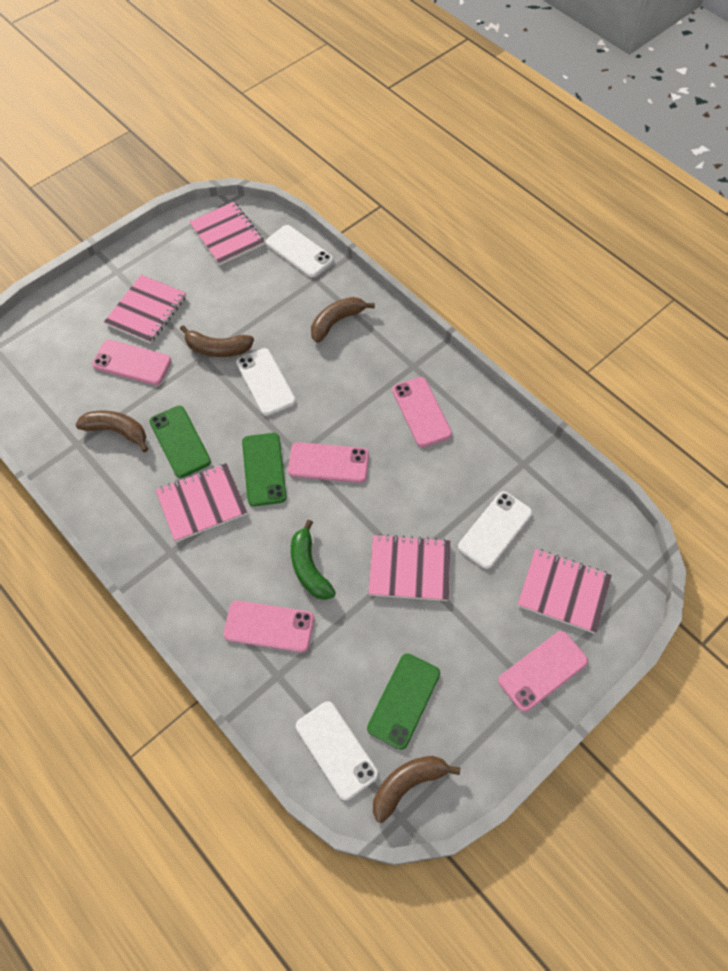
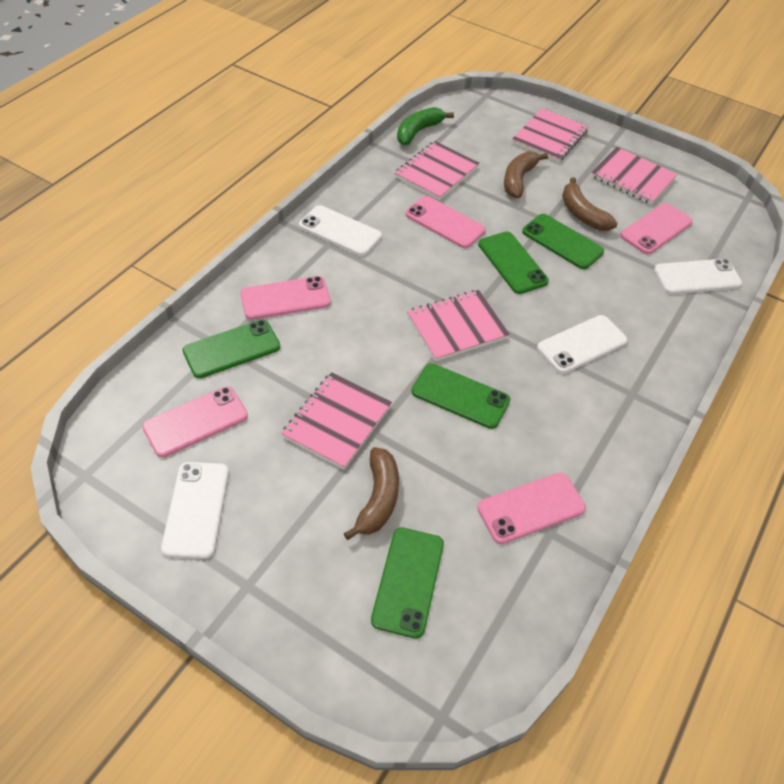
brown banana: [75,410,148,452] [180,325,254,357] [311,297,375,343] [373,756,460,823] = 4 -> [344,447,399,540] [504,152,548,198] [562,177,618,231] = 3
green phone: [149,406,211,478] [242,433,287,506] [367,653,440,750] = 3 -> [182,320,280,378] [371,527,444,639] [411,363,510,429] [478,231,549,294] [522,214,604,269] = 5

